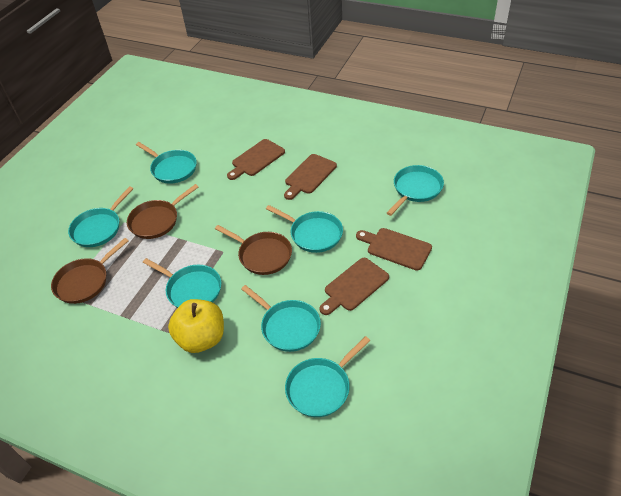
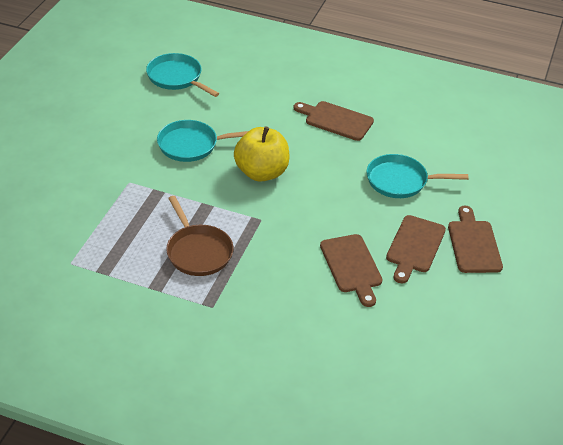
brown pan: [51,238,128,304] [127,184,198,239] [215,225,292,275] = 3 -> [166,196,234,276] = 1
turquoise pan: [68,186,133,247] [136,142,197,183] [143,258,221,308] [241,285,321,352] [266,205,343,253] [285,336,370,417] [387,165,444,216] = 7 -> [146,53,219,97] [157,120,248,162] [366,154,468,198] = 3

